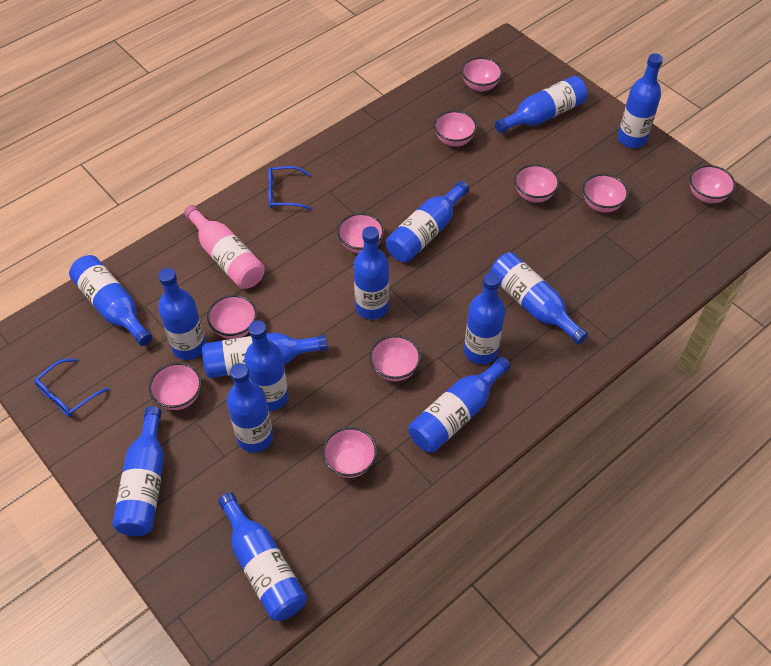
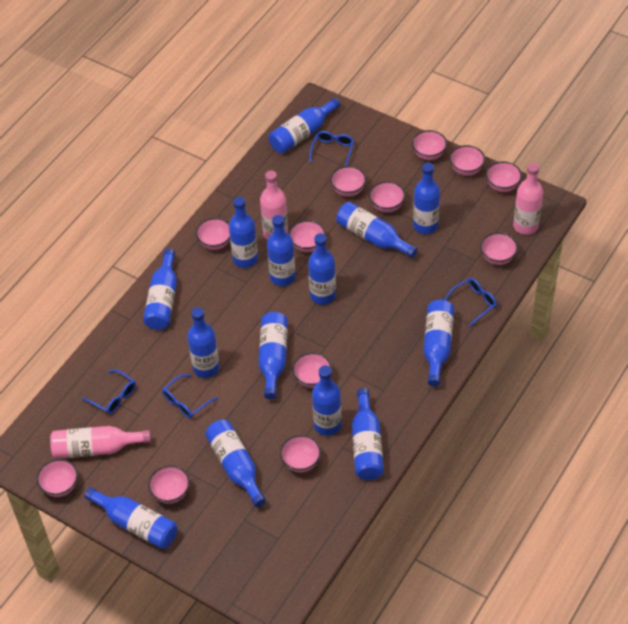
blue glasses: [34,358,109,417] [268,166,312,210] = 2 -> [82,370,136,414] [162,374,218,418] [309,131,354,166] [444,278,497,327] = 4
pink bottle: [184,205,265,289] = 1 -> [50,426,151,459] [260,171,288,240] [513,163,543,235] = 3
pink bowl: [149,363,201,410] [207,295,257,339] [322,427,377,478] [337,213,384,253] [369,335,421,381] [434,111,477,147] [461,57,503,92] [514,164,559,203] [583,174,629,213] [690,165,736,203] = 10 -> [37,459,78,497] [148,465,190,504] [196,218,230,250] [280,435,321,472] [289,220,326,252] [292,352,332,388] [330,166,366,197] [369,181,405,212] [412,130,447,160] [449,145,485,176] [480,233,518,265] [486,161,522,192] = 12

